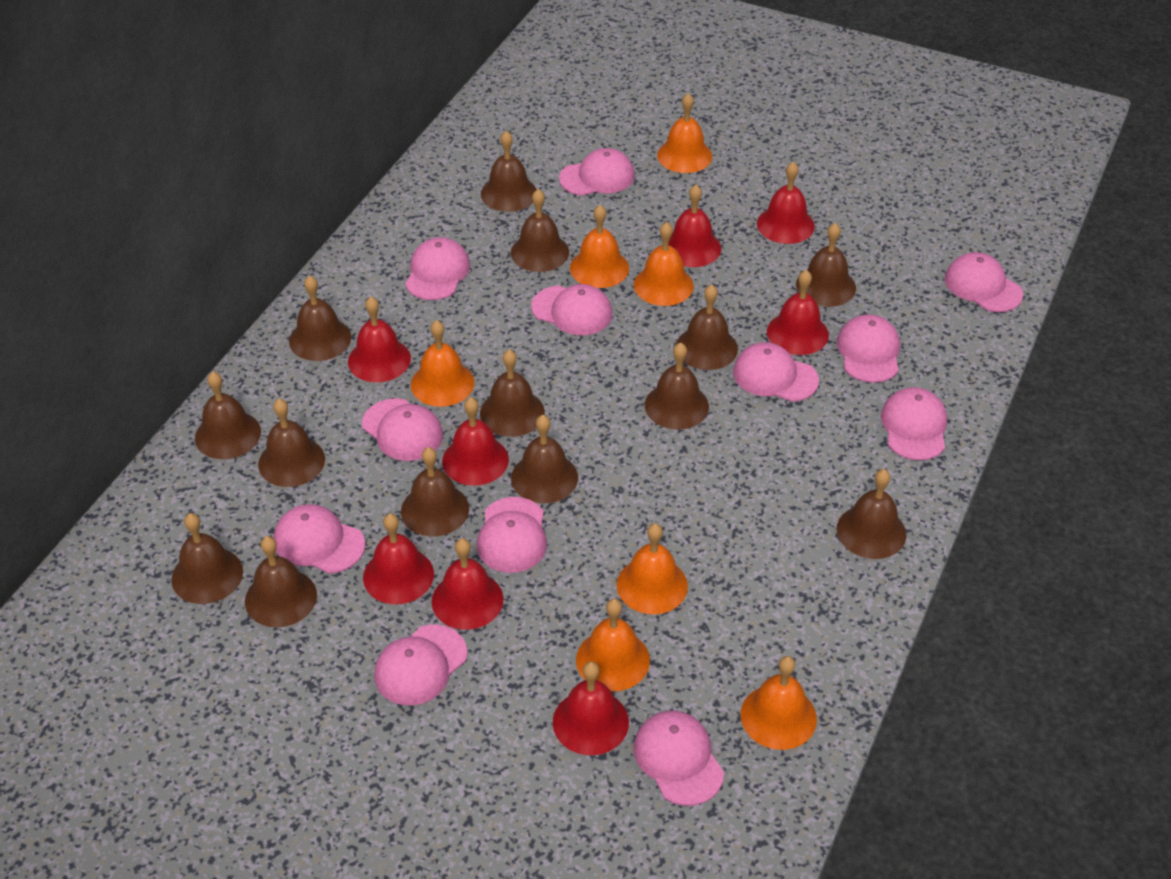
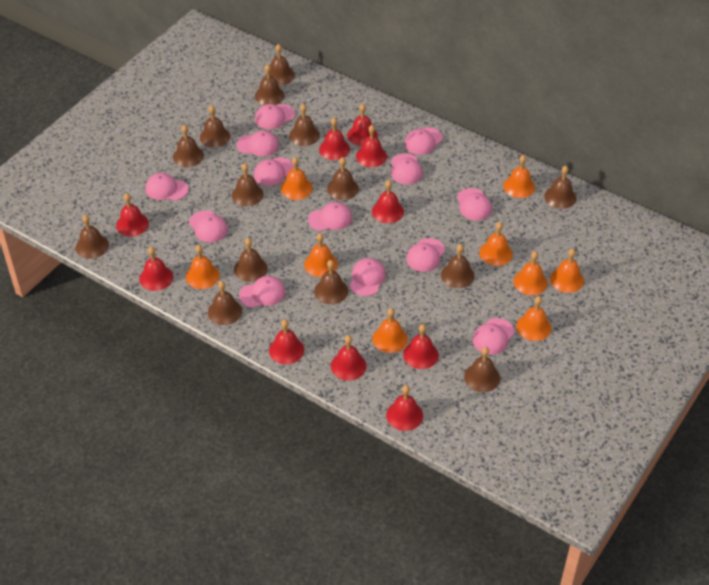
orange bell: [411,320,474,407] [570,205,629,288] [576,599,650,691] [617,523,688,614] [634,222,694,306] [657,93,712,173] [741,656,817,750] = 7 -> [186,245,220,289] [281,157,313,200] [304,233,338,277] [373,308,408,353] [479,222,513,266] [503,155,535,198] [513,251,548,295] [516,296,551,341] [550,249,584,293] = 9
pink cap: [274,504,365,574] [362,398,443,461] [374,624,467,705] [405,237,470,300] [477,497,547,573] [531,284,612,335] [559,148,635,196] [633,710,724,806] [733,342,819,402] [837,314,900,383] [881,387,947,460] [945,252,1023,312] = 12 -> [145,173,189,201] [189,210,228,242] [237,130,279,156] [239,276,286,308] [254,157,294,186] [255,104,295,129] [308,202,352,231] [350,258,386,296] [391,153,423,184] [404,127,443,155] [406,238,445,272] [457,188,492,221] [473,318,515,355] = 13
red bell: [348,297,411,382] [363,514,434,604] [432,538,503,630] [442,397,509,486] [553,661,629,755] [669,185,721,267] [757,162,815,244] [767,270,829,355] = 8 -> [116,193,149,237] [139,247,173,291] [269,319,304,364] [319,118,350,160] [331,335,366,380] [347,104,378,146] [356,125,387,167] [372,180,404,223] [386,385,423,431] [403,324,439,369] = 10

